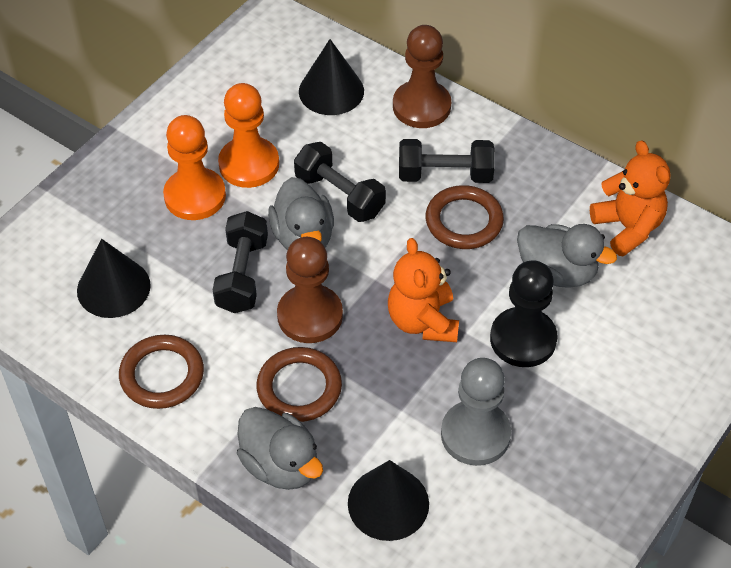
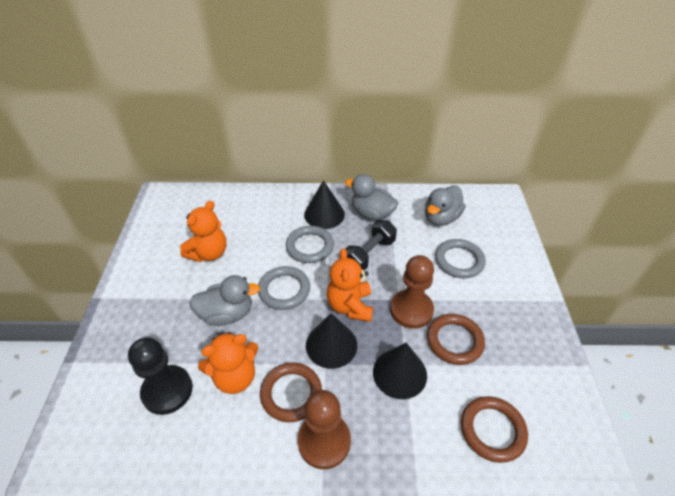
black dumbbell: [213,211,268,313] [294,142,386,222] [399,139,495,183] = 3 -> [345,220,397,270] = 1
grey pawn: [441,358,511,466] = 1 -> none = 0
grey ring: none = 0 -> [258,266,310,310] [286,226,334,263] [435,239,486,278] = 3
orange pawn: [163,115,226,220] [218,83,279,188] = 2 -> none = 0
orange teddy bear: [388,238,459,342] [590,140,670,257] = 2 -> [180,200,227,262] [198,332,258,394] [327,248,373,322] = 3

